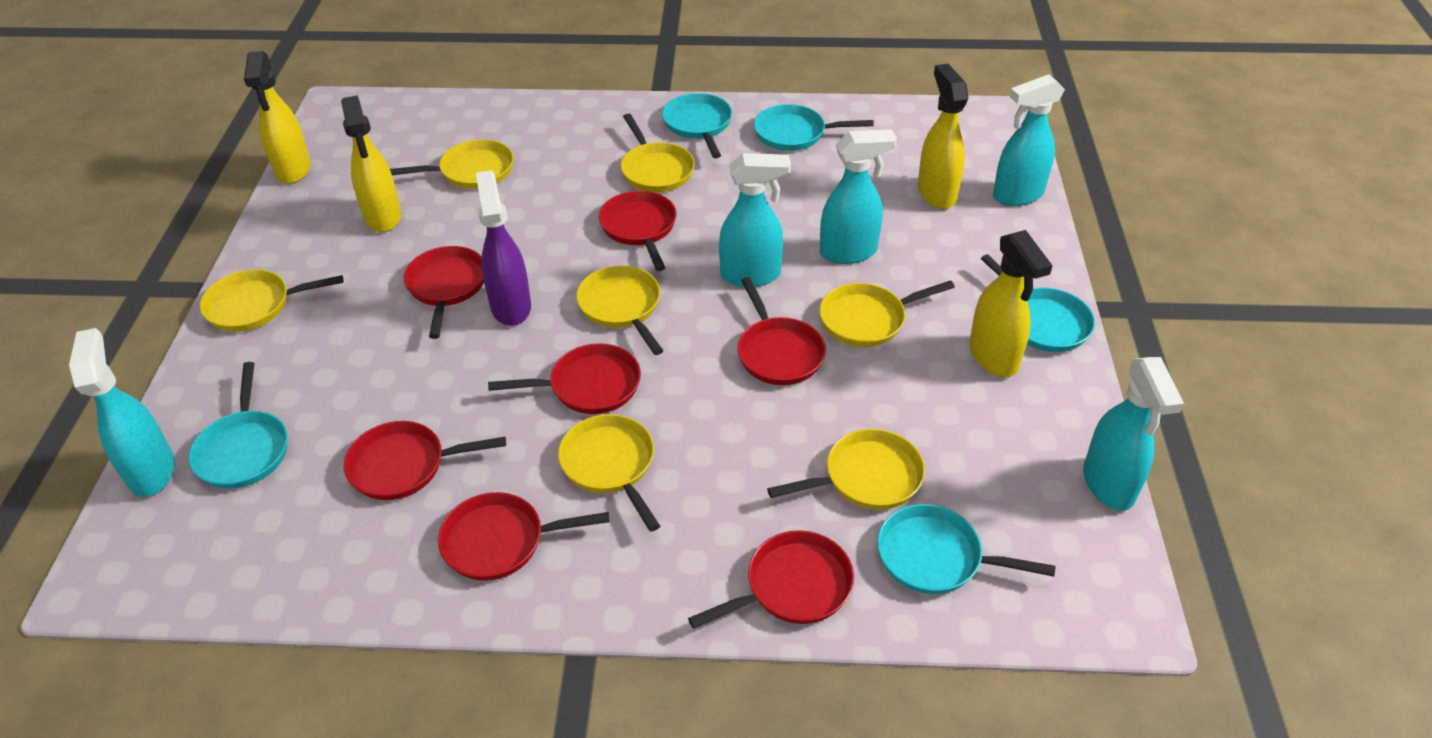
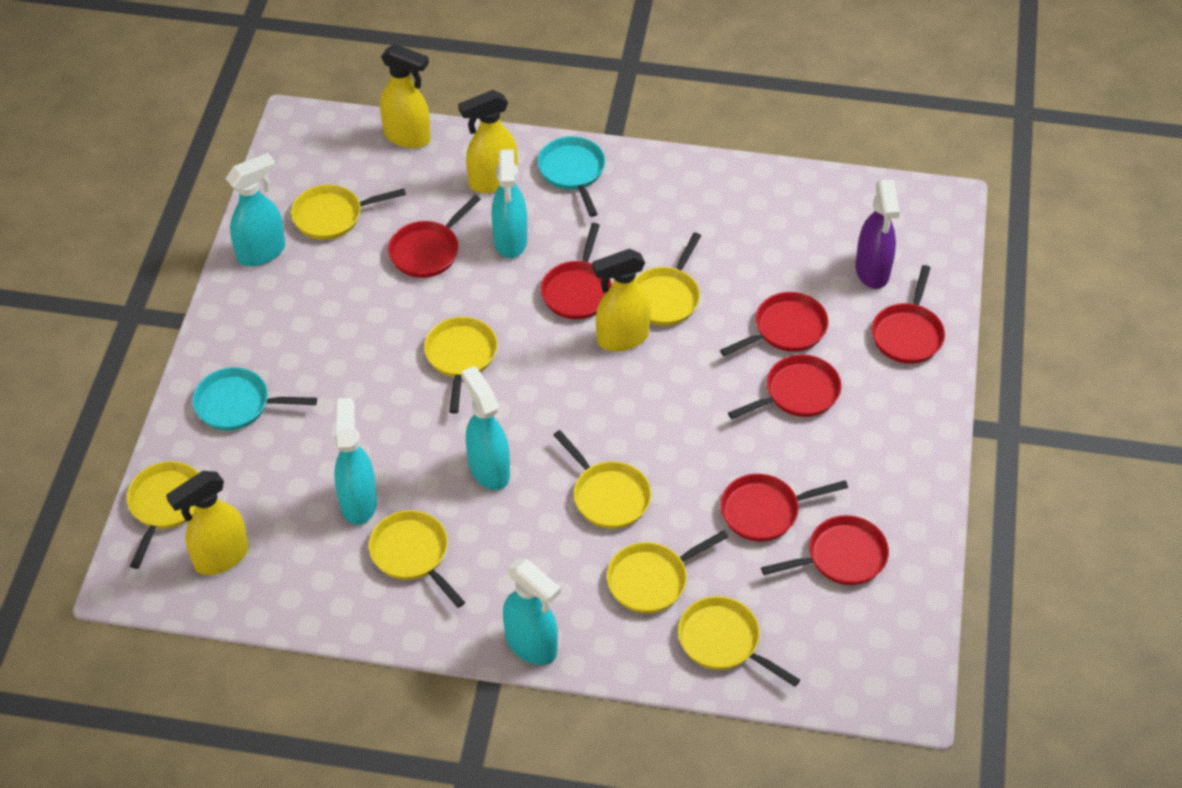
turquoise pan: [188,362,288,489] [662,93,732,158] [754,104,874,151] [877,504,1056,594] [981,254,1095,352] = 5 -> [192,367,317,430] [537,136,605,217] = 2
yellow pan: [200,269,343,332] [390,139,514,189] [558,414,660,532] [576,266,664,355] [621,114,695,192] [767,429,925,510] [819,280,955,347] = 7 -> [126,461,198,569] [291,185,406,240] [368,510,465,608] [424,317,498,414] [553,430,651,529] [606,530,728,613] [635,232,701,326] [678,596,800,687] = 8

